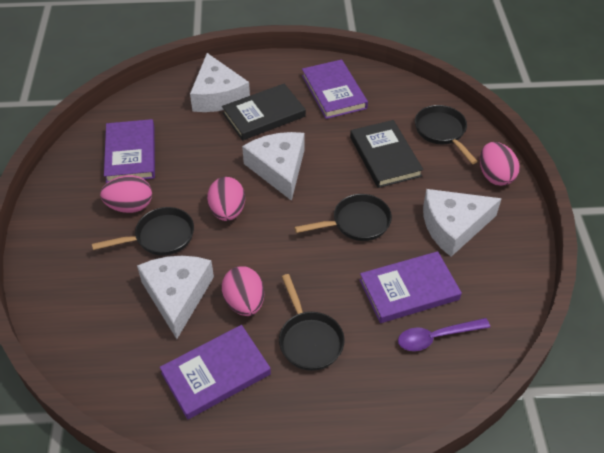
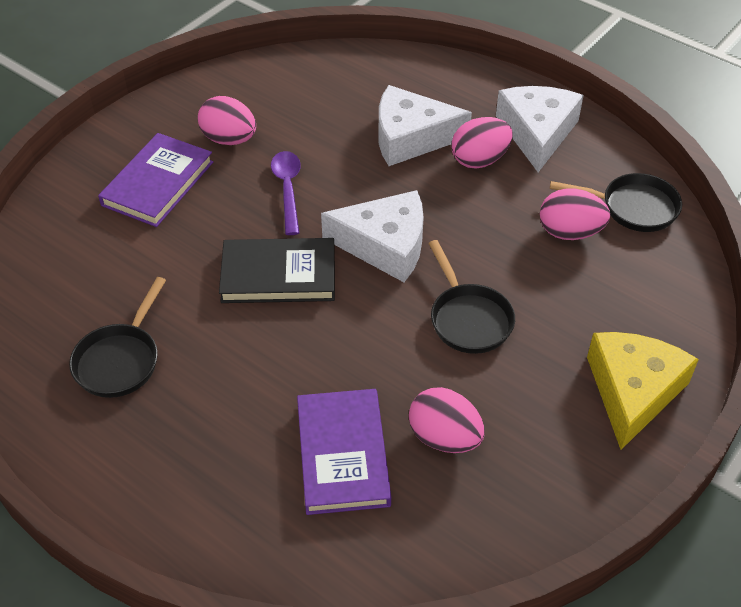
black book: [222,84,306,141] [350,120,424,188] = 2 -> [219,238,335,303] = 1
black pan: [92,207,194,256] [279,274,345,371] [294,194,392,241] [415,105,478,164] = 4 -> [69,277,166,398] [428,240,515,354] [550,173,682,232] = 3
purple book: [104,119,155,183] [160,325,271,420] [302,59,368,119] [360,251,462,323] = 4 -> [98,133,213,227] [297,389,391,515] = 2
white cheese: [137,256,214,339] [190,53,250,112] [242,132,304,201] [423,189,502,257] = 4 -> [321,190,424,282] [379,85,472,166] [496,86,584,172] = 3
yellow cheese: none = 0 -> [587,332,699,450] = 1

